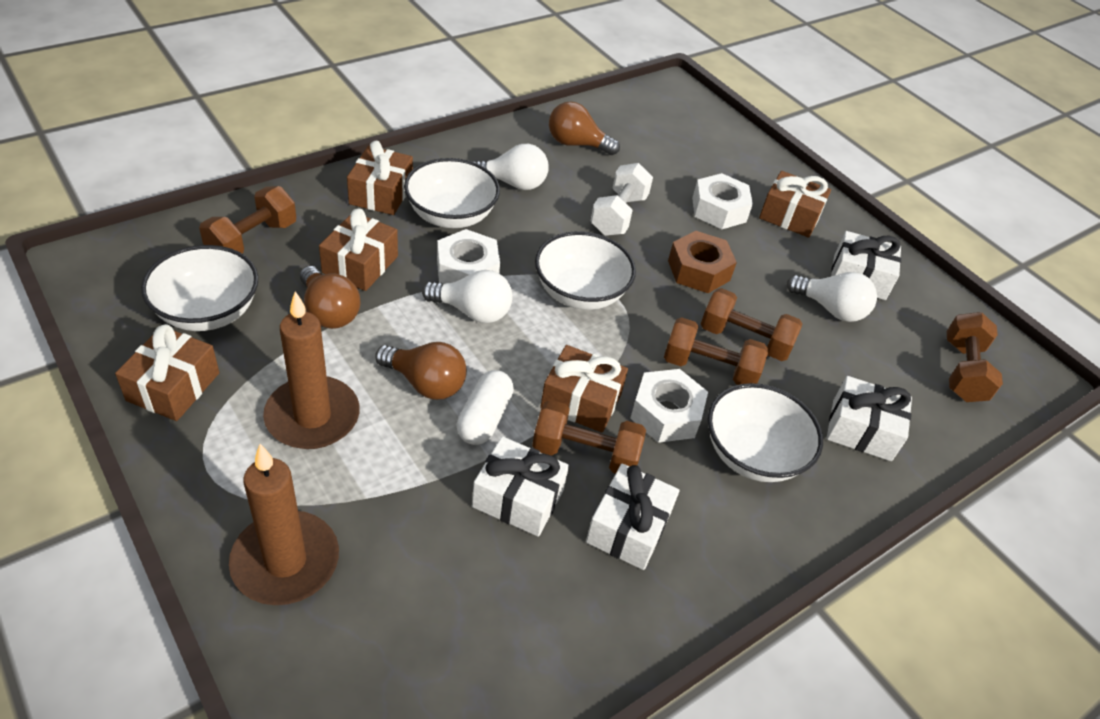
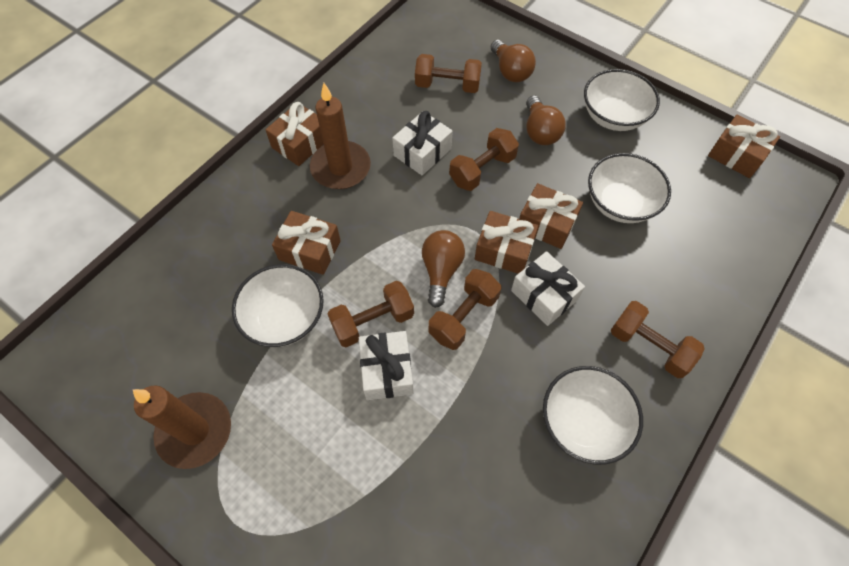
brown nut: [668,231,737,293] = 1 -> none = 0
white capsule: [457,370,514,445] = 1 -> none = 0
white dumbbell: [590,163,653,236] = 1 -> none = 0
white gift: [472,436,569,537] [586,464,680,570] [827,376,912,461] [831,231,901,300] = 4 -> [359,331,413,400] [392,111,453,175] [511,251,585,326] = 3
white light bulb: [422,270,513,323] [473,144,549,190] [787,272,877,322] = 3 -> none = 0
white nut: [437,229,500,284] [630,369,708,443] [692,173,753,229] = 3 -> none = 0

